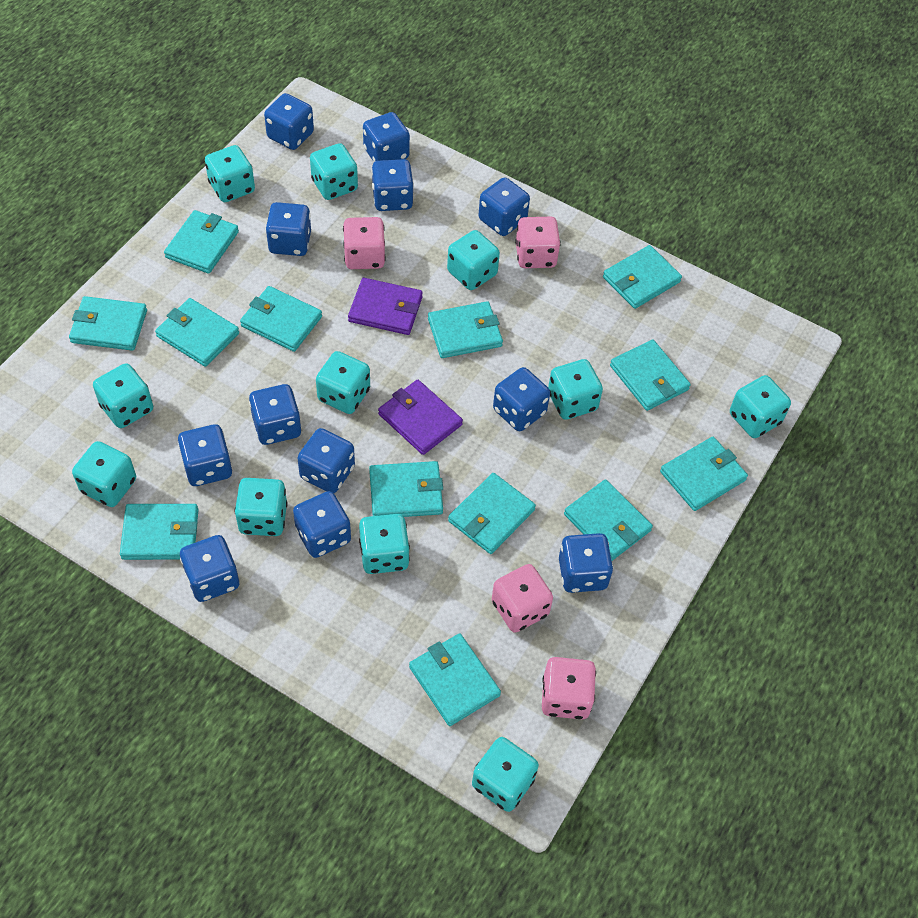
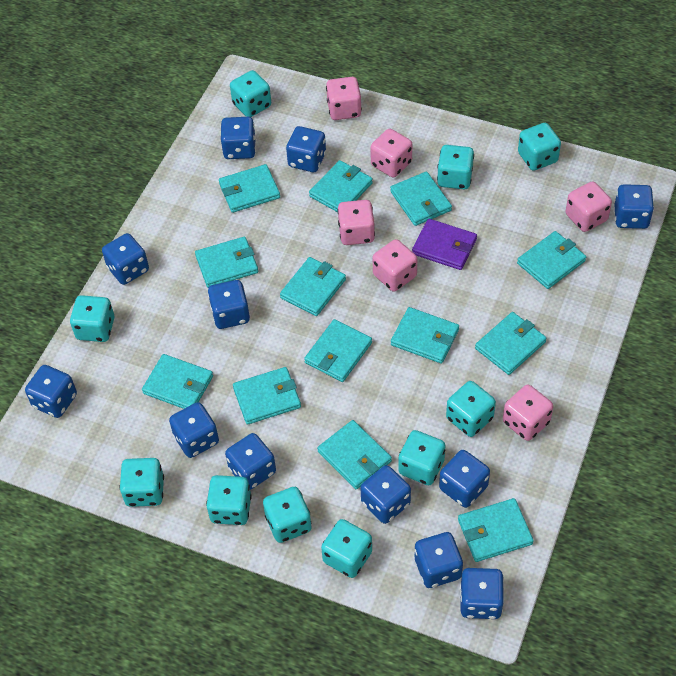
pink dice: [343,217,386,269] [492,564,553,632] [515,217,561,268] [542,657,596,720] = 4 -> [326,77,362,120] [337,200,375,245] [370,129,412,178] [373,239,417,291] [503,384,553,441] [565,181,612,232] = 6
purple wallet: [348,278,423,335] [378,380,463,455] = 2 -> [412,219,477,270] = 1
turquoise dice: [72,441,136,507] [93,363,153,428] [205,145,255,202] [235,478,288,536] [310,143,358,200] [316,351,370,414] [359,514,410,574] [447,230,500,290] [472,737,539,812] [548,359,603,420] [730,375,791,438] = 11 -> [70,295,114,342] [119,458,164,507] [206,475,252,525] [230,70,271,117] [263,487,312,543] [321,519,372,578] [398,430,446,485] [437,145,474,190] [446,381,496,437] [518,123,561,171] = 10

